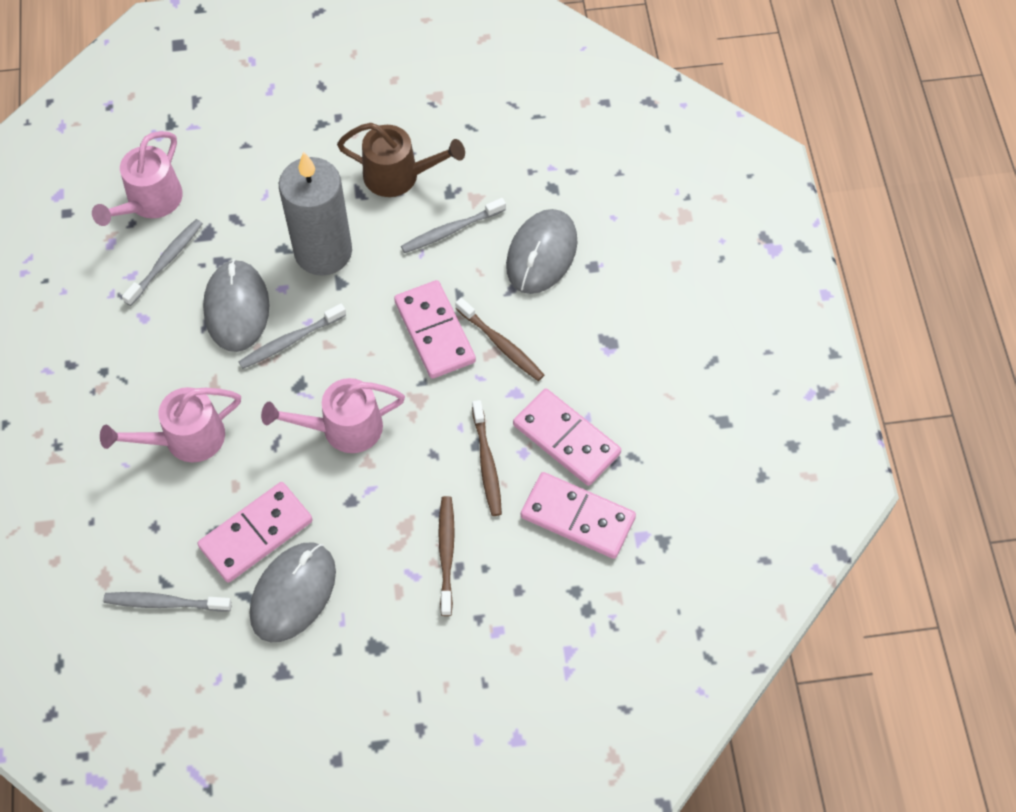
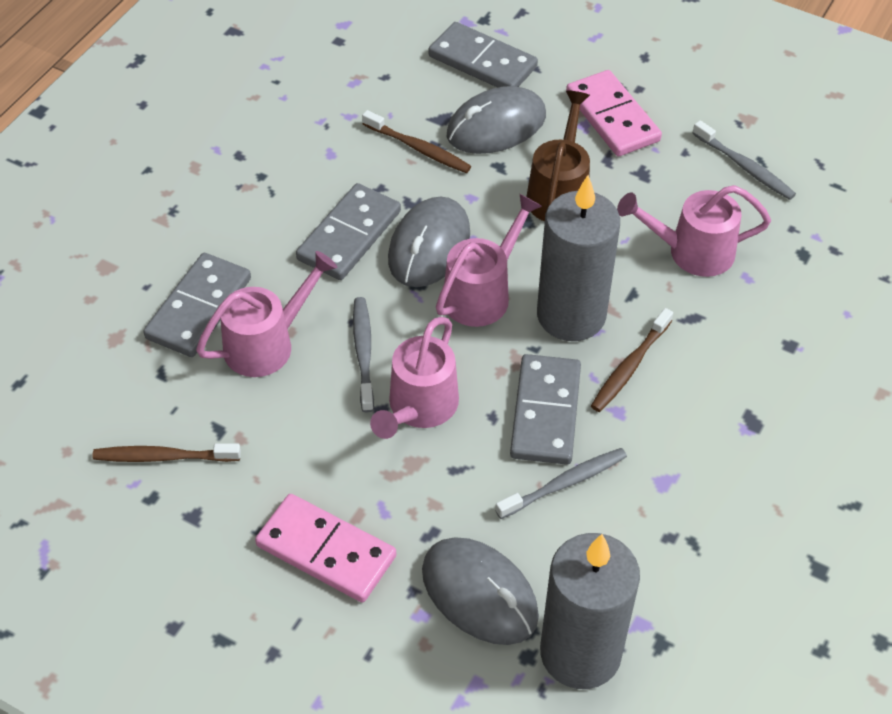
grey candle: [279,152,352,276] = 1 -> [537,175,620,341] [540,533,640,689] = 2
grey domino: none = 0 -> [143,253,251,357] [296,183,401,280] [429,22,538,88] [510,354,581,465] = 4
grey toothbrush: [103,592,232,612] [122,219,203,306] [239,303,346,369] [401,198,506,253] = 4 -> [353,297,374,412] [495,448,627,519] [692,120,796,200] = 3
pink domino: [198,482,313,583] [394,280,476,379] [513,388,621,486] [521,472,636,559] = 4 -> [255,494,396,602] [566,70,662,156] = 2
pink watering can: [92,131,183,226] [100,387,241,463] [261,378,405,453] = 3 -> [196,251,337,377] [370,317,459,439] [436,194,542,327] [617,185,771,277] = 4

